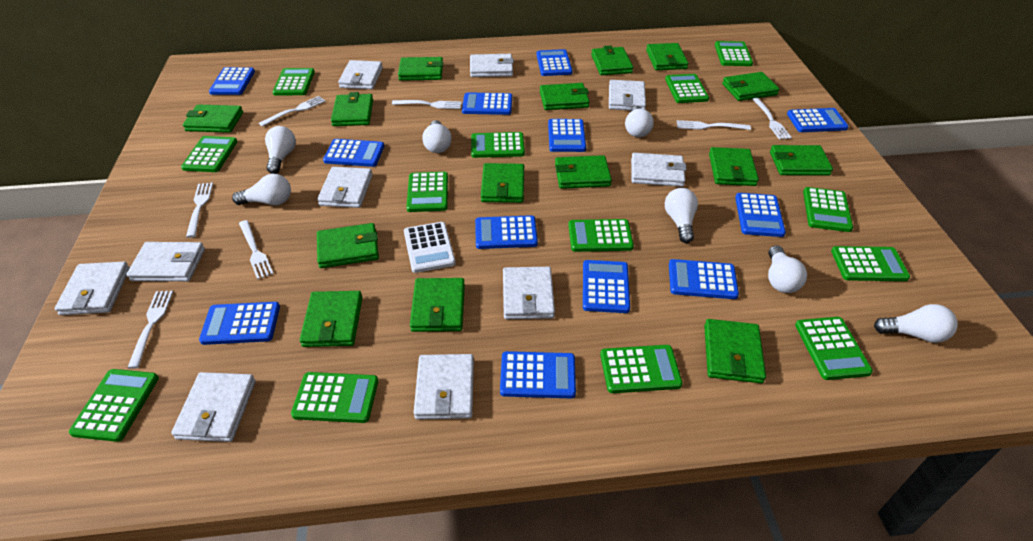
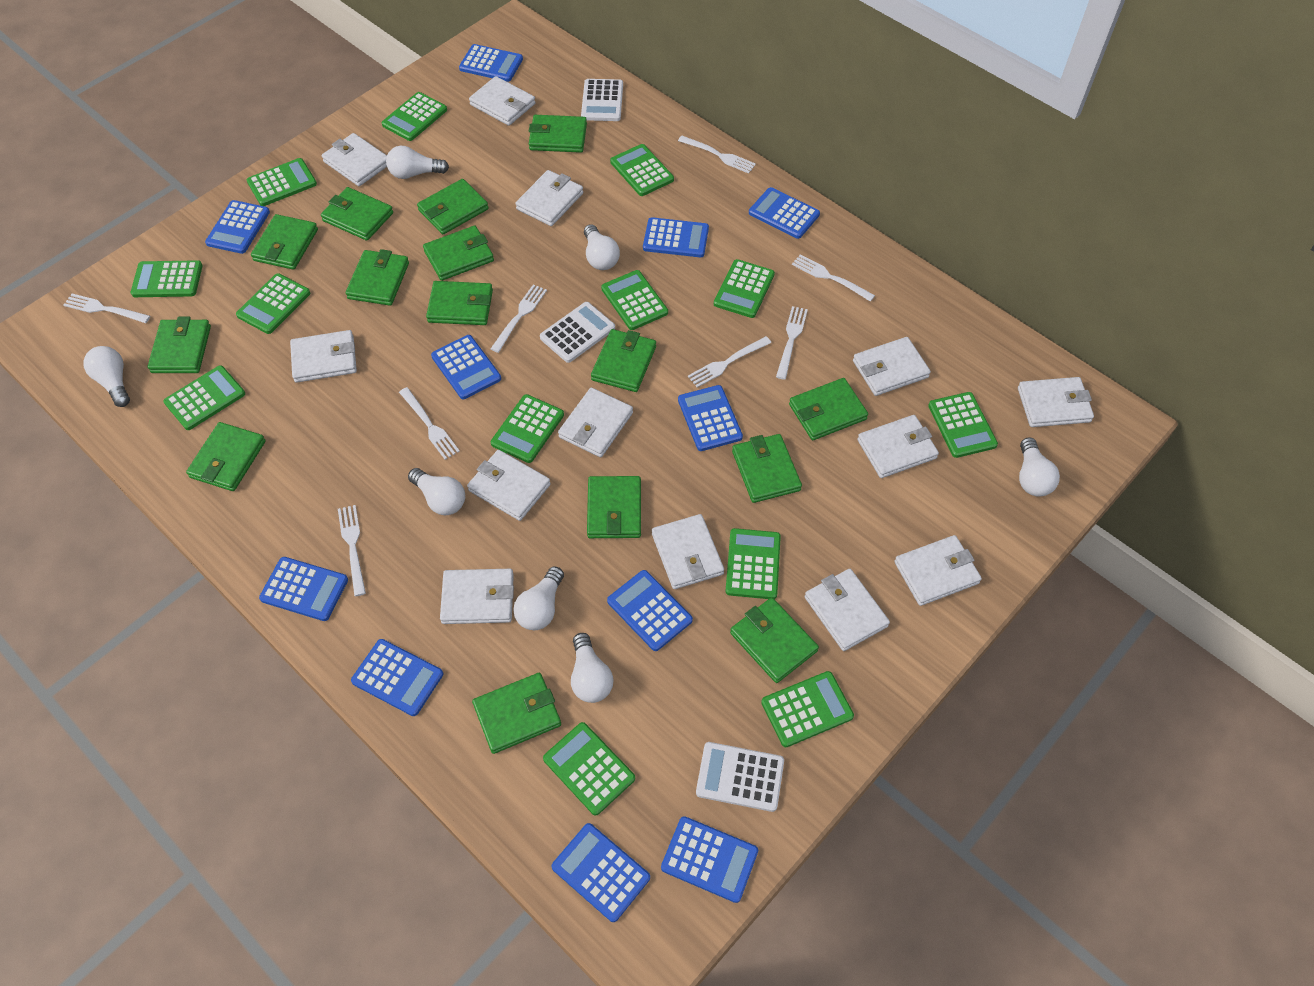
blue calculator: [199,302,280,345] [209,67,255,95] [323,139,384,167] [462,92,512,115] [475,215,538,249] [500,351,576,398] [536,49,573,76] [548,119,586,152] [583,260,630,313] [669,259,739,299] [735,193,786,237] [787,108,849,132] = 12 -> [205,200,270,254] [259,557,348,621] [351,639,443,716] [431,335,501,399] [459,44,523,82] [551,823,650,922] [607,570,693,651] [643,217,709,257] [661,816,758,903] [678,385,743,451] [749,187,820,239] = 11
white calculator: [404,222,456,273] = 1 -> [540,302,615,363] [581,79,623,121] [696,742,784,812] = 3
white fork: [127,291,173,369] [186,182,213,238] [239,220,273,280] [259,96,326,127] [392,100,462,109] [677,120,751,130] [752,98,792,140] = 7 -> [63,294,150,323] [338,505,366,596] [399,387,460,460] [491,284,547,353] [678,136,756,174] [688,336,771,387] [776,306,808,380] [792,254,875,302] = 8
white wallet: [55,261,130,315] [126,242,205,282] [171,372,255,442] [317,167,372,208] [338,60,383,89] [414,354,474,420] [470,54,514,77] [503,267,555,319] [609,80,646,111] [631,153,687,187] = 10 -> [290,330,357,383] [322,133,387,186] [440,569,514,624] [467,450,551,521] [469,76,536,126] [515,170,583,226] [558,388,633,457] [652,514,724,589] [805,569,890,651] [853,337,931,396] [857,415,939,478] [894,535,982,606] [1018,377,1094,427] = 13

